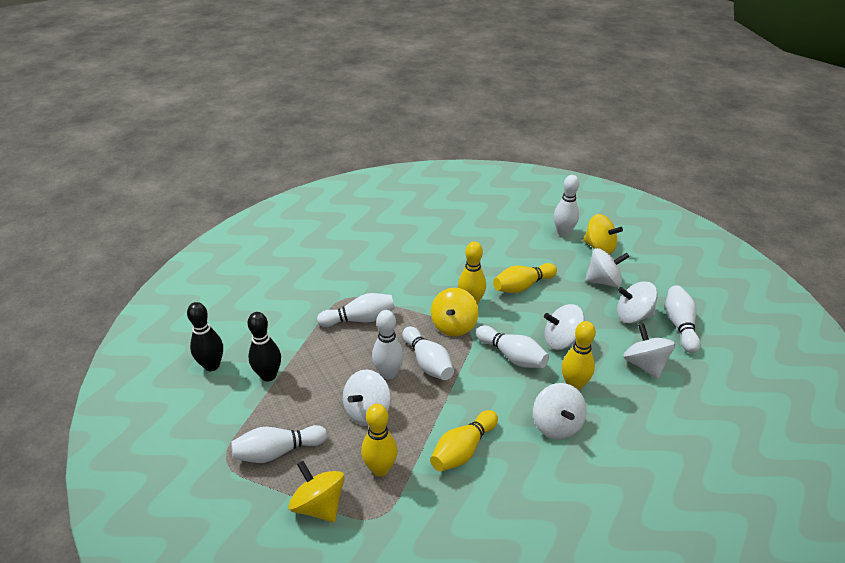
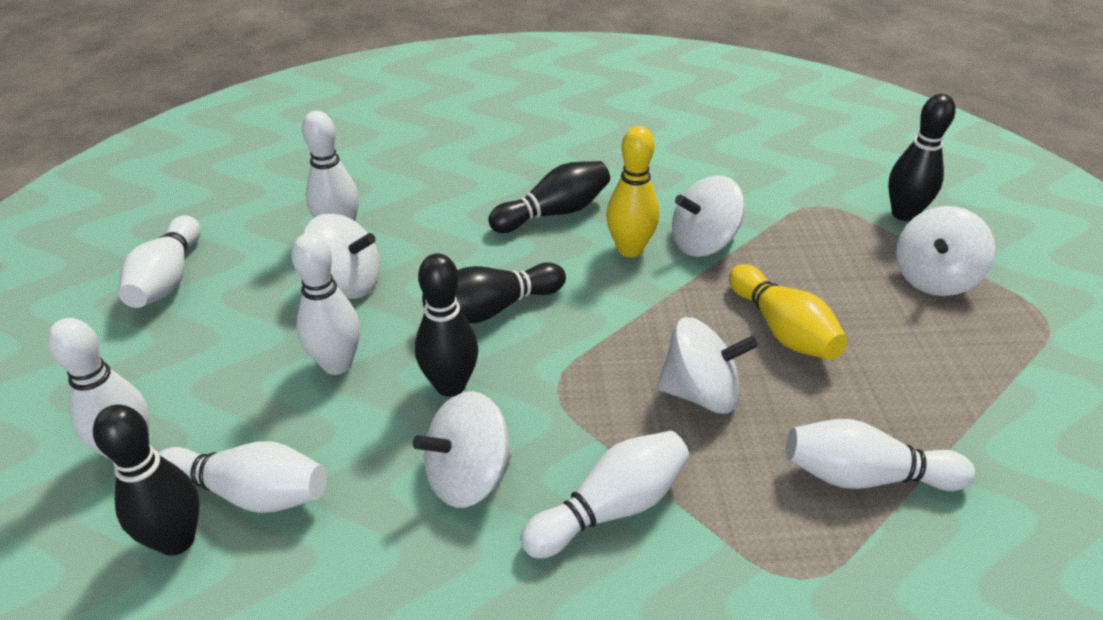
black bowling pin: [187,302,223,371] [248,312,281,382] = 2 -> [93,404,200,556] [415,253,478,397] [422,262,566,323] [488,161,610,233] [888,94,956,221] = 5
white spinning top: [343,370,391,426] [533,383,587,440] [544,304,584,350] [585,248,629,287] [617,281,658,323] [623,323,675,379] = 6 -> [303,213,380,299] [413,391,512,508] [657,317,758,414] [672,176,745,257] [896,206,995,296] = 5
yellow bowling pin: [361,404,398,477] [430,410,498,472] [458,242,486,305] [493,263,557,293] [562,321,596,390] = 5 -> [606,126,659,257] [729,264,848,360] = 2
yellow spinning top: [288,461,345,523] [431,288,479,337] [583,214,623,254] = 3 -> none = 0

